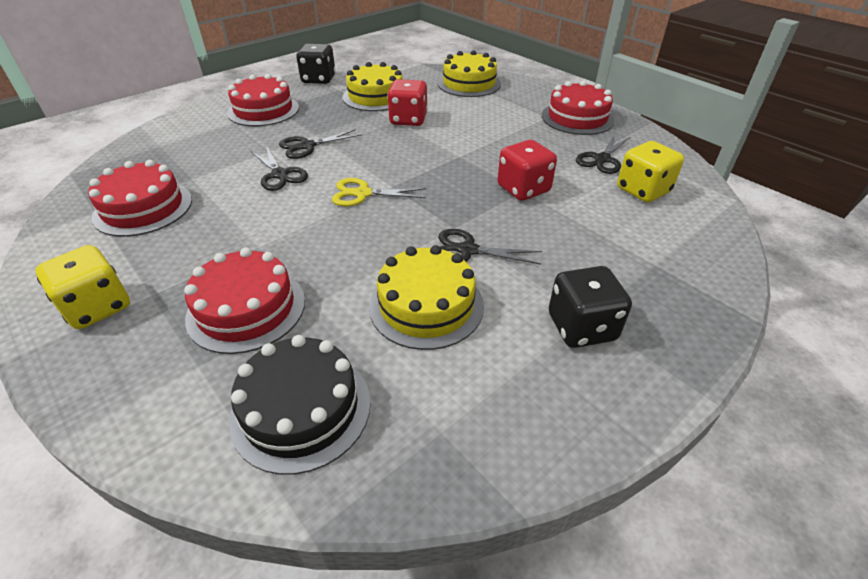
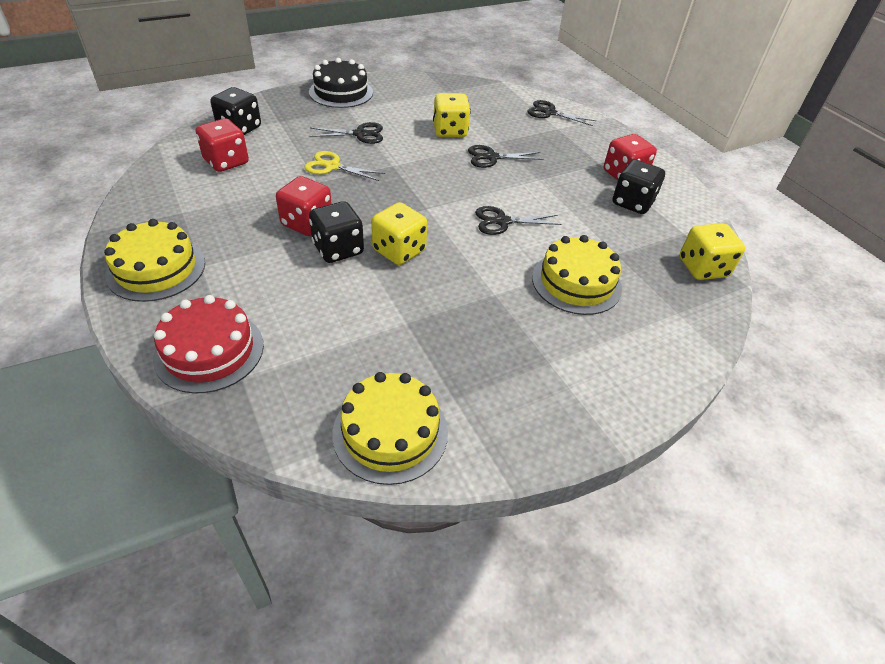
black dice: [296,44,336,84] [549,266,632,348] = 2 -> [210,87,261,135] [309,201,364,263] [613,160,665,214] = 3
red cake: [88,160,192,237] [184,248,305,354] [227,74,299,126] [542,81,615,135] = 4 -> [153,295,264,393] = 1
red dice: [387,79,428,126] [497,140,557,201] = 2 -> [196,118,249,172] [276,176,332,236] [604,134,657,180] = 3
yellow dice: [36,245,130,329] [617,141,684,202] = 2 -> [371,202,427,265] [433,93,471,137] [680,223,746,280] = 3

